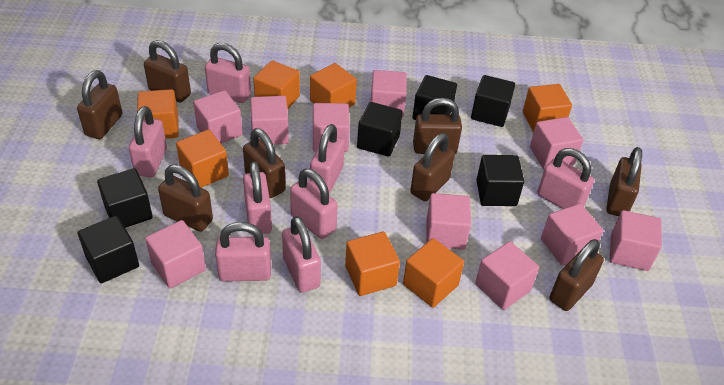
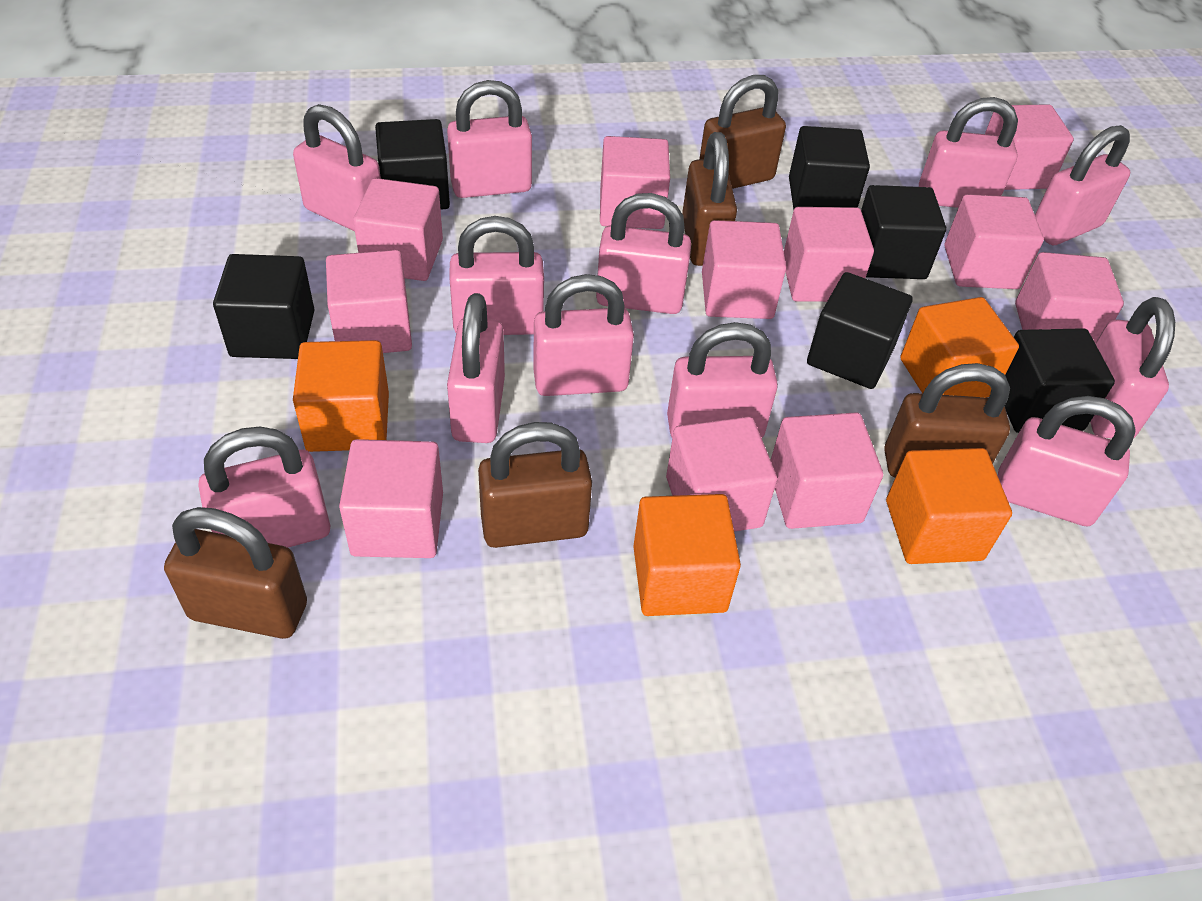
brown padlock: [77,70,123,139] [144,40,191,103] [158,165,213,232] [243,128,286,198] [410,133,455,201] [413,98,462,154] [550,239,604,311] [606,147,642,216] = 8 -> [164,507,307,639] [478,422,592,548] [682,132,737,266] [699,75,786,189] [884,363,1010,477] = 5
orange cube: [137,89,179,139] [176,130,229,188] [253,60,300,109] [310,63,357,107] [345,231,400,296] [403,238,464,308] [523,84,572,133] = 7 -> [293,340,389,452] [633,494,741,616] [886,448,1012,564] [900,297,1019,397] = 4
pink cube: [145,220,206,288] [193,90,243,143] [250,96,289,145] [313,103,350,152] [371,70,407,118] [426,193,471,250] [475,241,539,310] [530,117,583,169] [541,204,603,266] [610,210,662,271] = 10 -> [326,250,412,353] [339,439,443,558] [353,178,443,281] [600,136,670,229] [666,416,777,532] [702,220,786,319] [771,412,883,529] [784,207,874,302] [944,194,1044,289] [985,104,1074,190] [1015,252,1124,343] = 11
pink padlock: [129,106,167,178] [205,43,251,103] [215,222,271,281] [243,161,272,235] [282,216,321,293] [290,169,338,239] [310,124,345,194] [537,148,594,209] = 8 -> [198,427,330,548] [293,104,381,231] [447,80,532,198] [447,293,505,443] [450,216,544,335] [533,274,634,396] [596,193,691,314] [667,322,778,438] [919,97,1018,208] [998,396,1136,526] [1035,125,1130,245] [1090,297,1175,439] = 12

